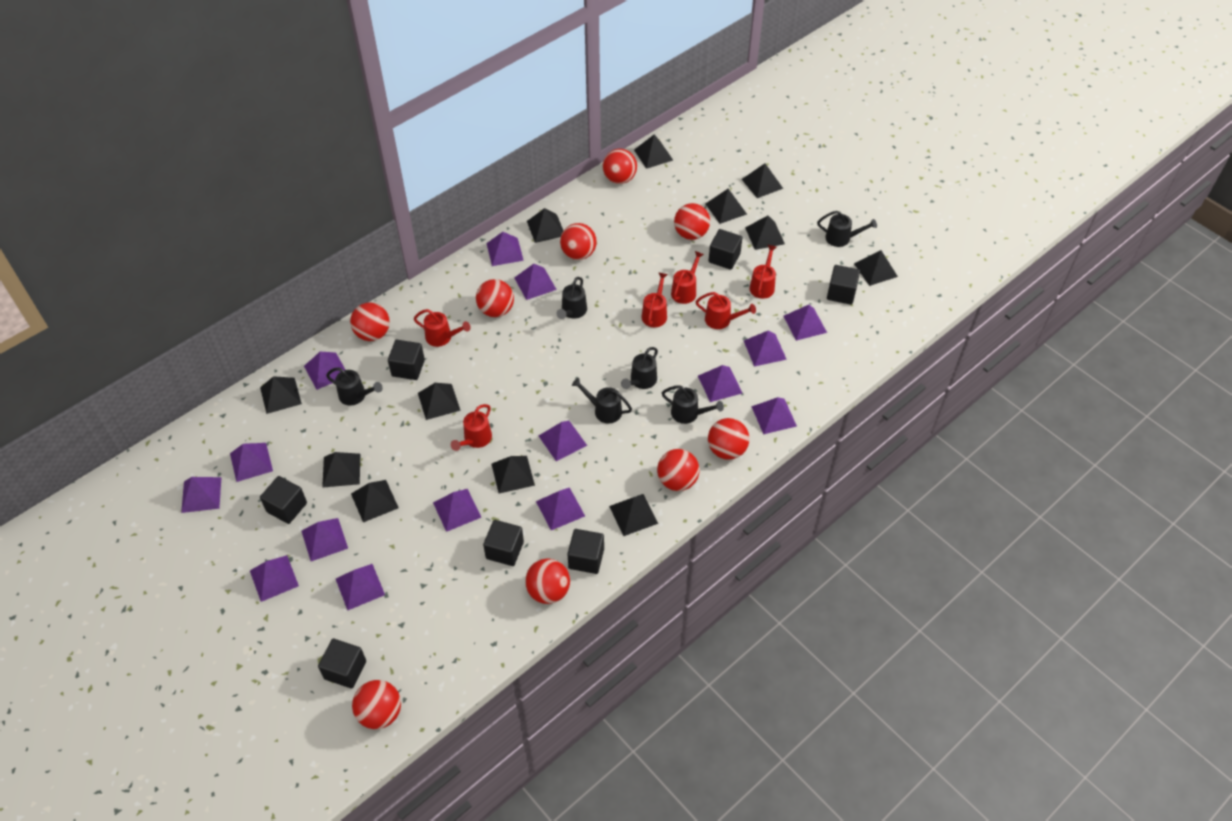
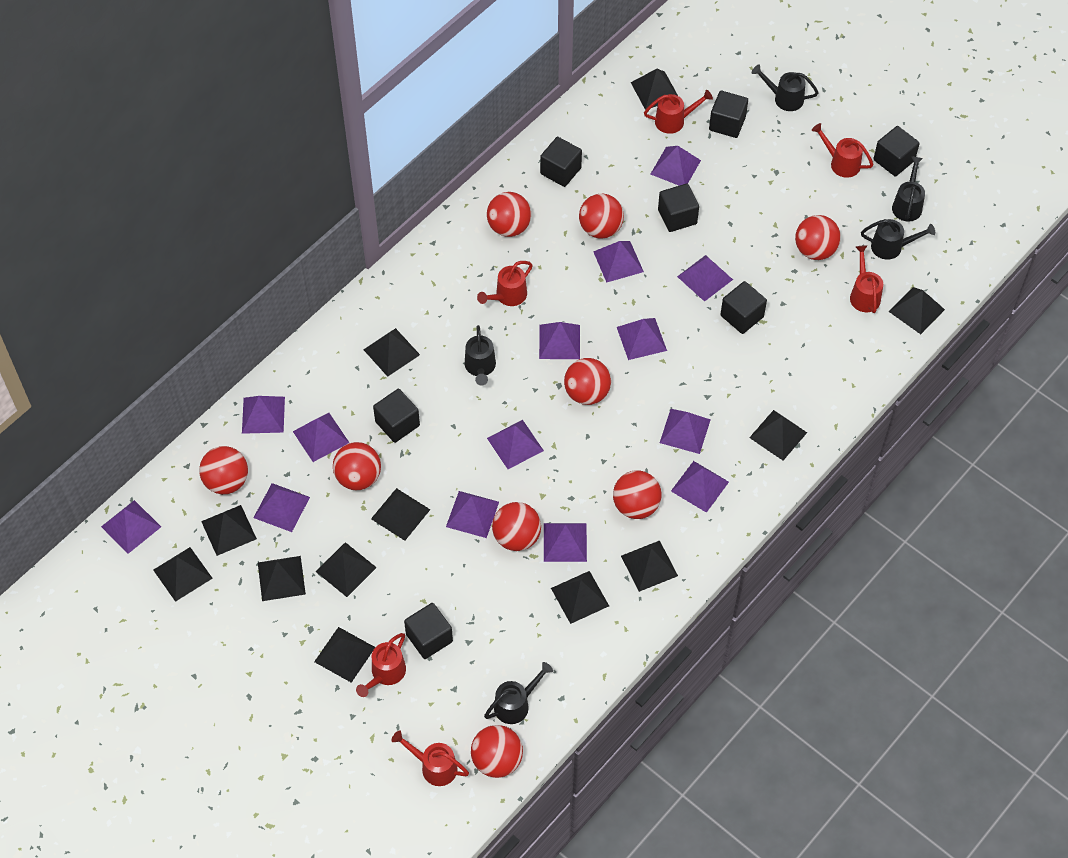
black watering can: [326,367,383,406] [557,277,587,319] [572,378,632,424] [621,347,658,389] [662,385,724,424] [817,211,877,247] = 6 -> [465,325,496,386] [484,662,553,724] [752,65,819,111] [861,219,935,260] [892,156,925,222] = 5
purple pyramid: [181,477,222,513] [230,443,273,482] [250,555,299,602] [301,518,348,561] [304,352,346,390] [336,564,385,610] [433,489,482,532] [486,232,524,266] [514,264,557,300] [536,488,585,530] [539,421,587,461] [698,365,742,402] [744,331,787,367] [751,397,797,434] [783,305,827,341] = 15 -> [101,500,161,554] [242,396,285,434] [253,483,310,532] [293,413,349,462] [446,491,499,538] [487,420,544,469] [539,322,580,359] [544,523,587,562] [593,241,644,283] [617,318,667,360] [651,146,701,186] [660,409,711,454] [671,461,729,513] [677,255,733,302] = 14

